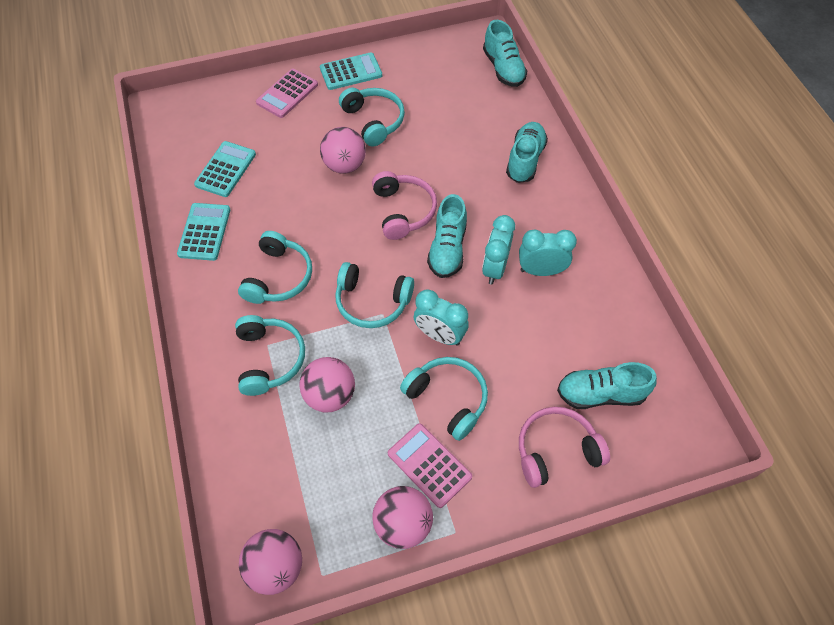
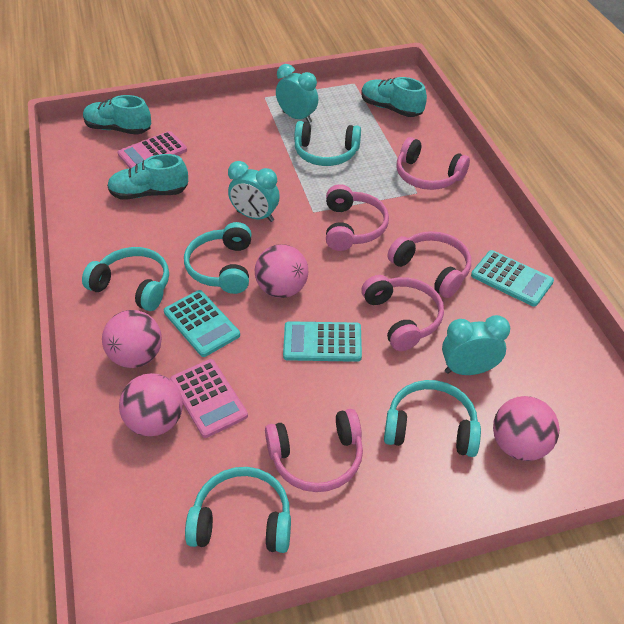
pink headphones: [372,171,437,240] [519,407,610,488] = 2 -> [265,409,363,492] [326,184,389,251] [361,275,444,351] [387,231,471,298] [396,137,470,190] = 5
turquoise shoe: [427,194,467,278] [483,20,527,87] [506,122,548,183] [557,362,657,409] = 4 -> [83,95,151,135] [107,154,188,200] [361,77,427,117] = 3

